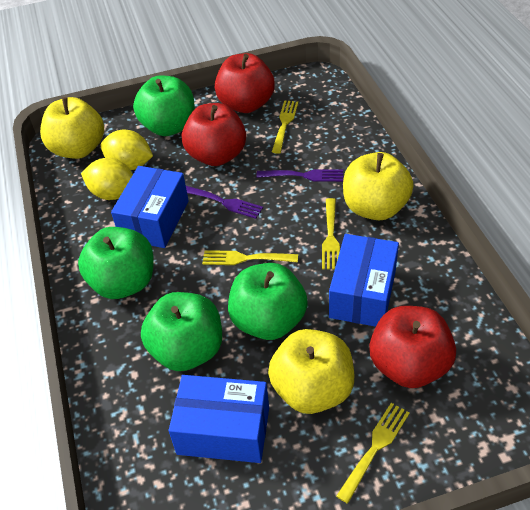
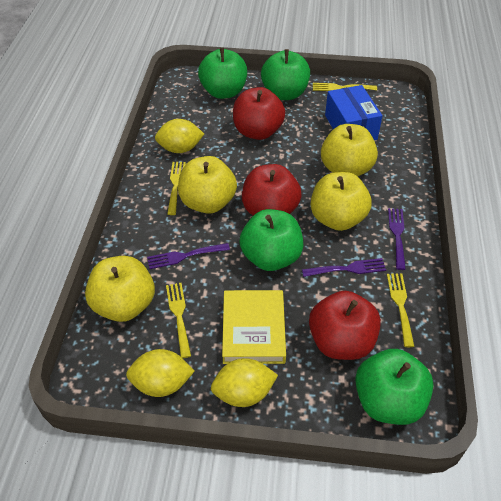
blue box: [111,166,189,248] [168,375,269,463] [329,234,399,327] = 3 -> [325,85,383,140] = 1
purple fork: [186,186,263,219] [256,169,343,182] = 2 -> [147,243,230,269] [302,258,386,277] [388,208,406,270] = 3
yellow apple: [40,97,104,159] [268,329,354,414] [343,152,414,220] = 3 -> [85,256,155,322] [178,156,237,214] [311,172,372,231] [321,124,378,176] = 4
yellow book: none = 0 -> [222,290,286,364] = 1
yellow lemon: [81,158,133,200] [101,130,153,170] = 2 -> [126,349,194,397] [155,119,204,153] [211,358,278,407] = 3

